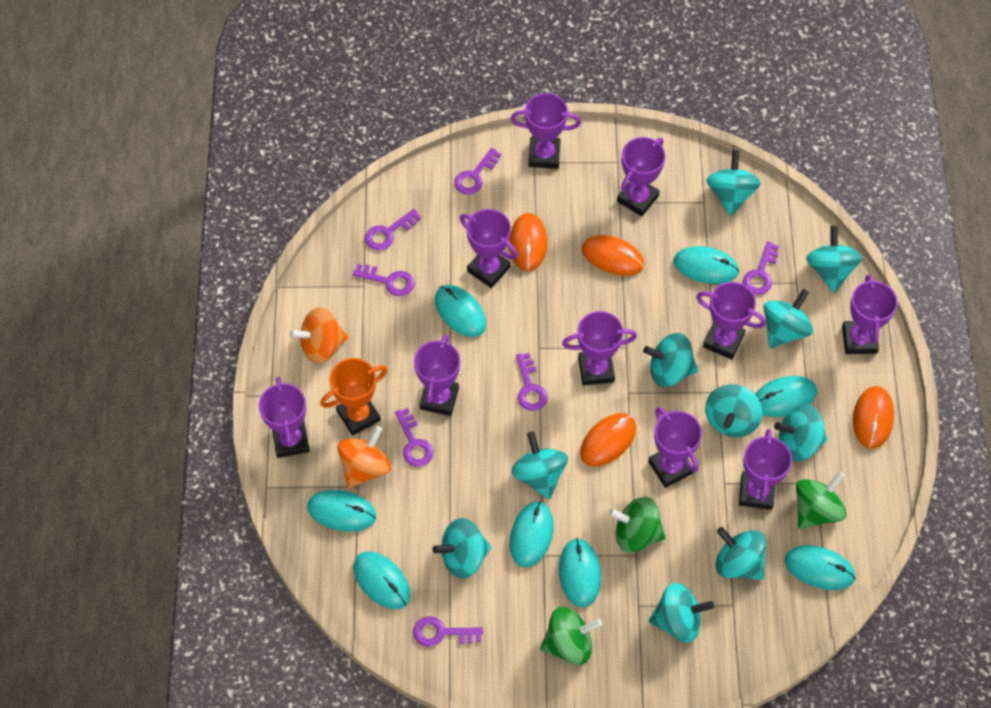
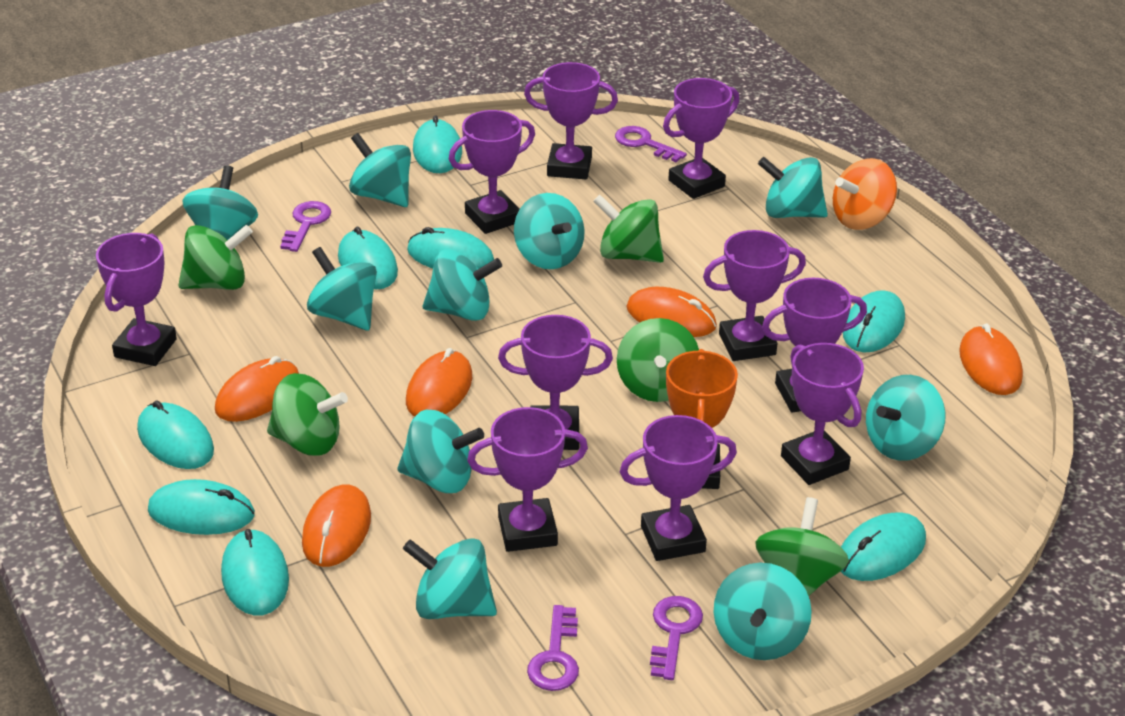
green spinning top: [540,607,602,665] [608,497,666,553] [796,471,846,529] = 3 -> [178,225,253,290] [267,373,348,456] [593,195,664,263] [617,318,699,402] [755,497,849,596] = 5
orange mouse: [509,213,547,271] [580,413,636,467] [582,235,644,276] [853,386,894,449] = 4 -> [215,356,299,422] [302,485,371,567] [406,348,472,416] [626,287,717,337] [959,323,1023,395] = 5
orange spinning top: [289,307,348,364] [337,426,391,488] = 2 -> [833,158,897,230] = 1
purple key: [353,264,414,296] [365,209,421,250] [395,408,433,467] [413,616,483,647] [454,148,501,195] [516,353,548,411] [743,241,779,295] = 7 -> [280,201,331,252] [527,605,579,691] [615,126,687,162] [650,596,703,680] = 4

